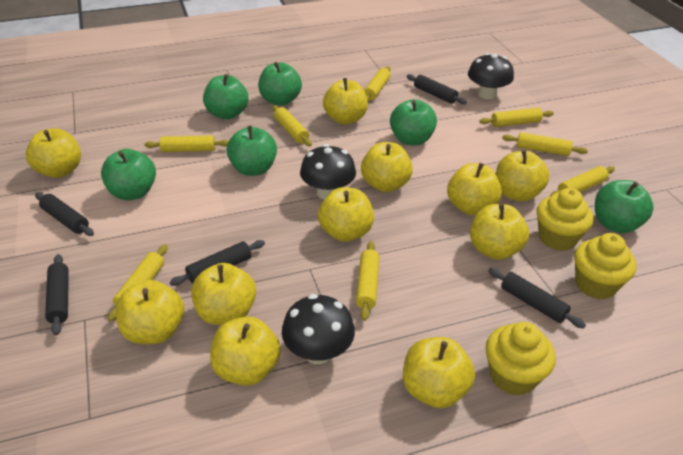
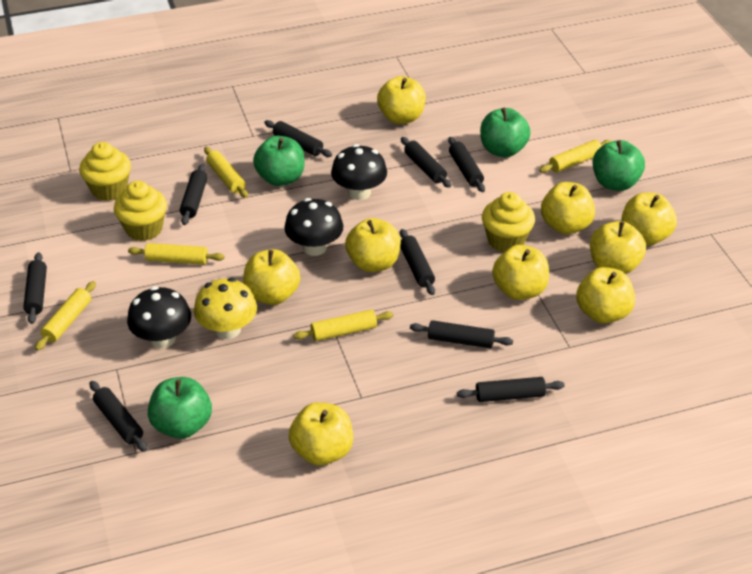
black rolling pin: [35,192,94,236] [45,254,69,335] [170,240,265,286] [407,74,467,104] [488,268,586,328] = 5 -> [23,252,47,324] [90,381,147,452] [180,164,207,225] [264,120,332,157] [400,229,435,295] [401,137,451,188] [410,320,513,349] [448,137,485,192] [457,377,564,402] = 9
green apple: [101,149,156,200] [203,74,248,119] [226,126,277,176] [258,62,302,106] [390,99,437,146] [595,180,654,233] = 6 -> [148,377,212,439] [253,136,305,186] [480,108,531,157] [593,140,645,191] = 4
yellow apple: [26,128,81,178] [116,280,184,344] [191,263,256,325] [210,316,281,386] [318,187,374,242] [323,78,368,124] [361,142,413,192] [403,337,475,408] [447,163,502,215] [470,204,529,260] [496,150,549,202] = 11 -> [243,249,300,305] [288,402,353,465] [345,218,401,272] [377,76,426,124] [492,245,549,300] [541,182,595,234] [576,267,635,324] [590,221,646,274] [621,193,677,245] = 9
yellow mushroom: none = 0 -> [194,278,257,339] = 1
yellow rolling pin: [108,244,168,322] [144,136,229,152] [272,105,312,146] [356,241,379,321] [364,66,390,101] [479,108,554,127] [502,132,588,156] [550,166,615,196] = 8 -> [35,281,96,351] [128,243,225,265] [204,147,248,198] [293,310,394,341] [539,140,612,173] = 5

